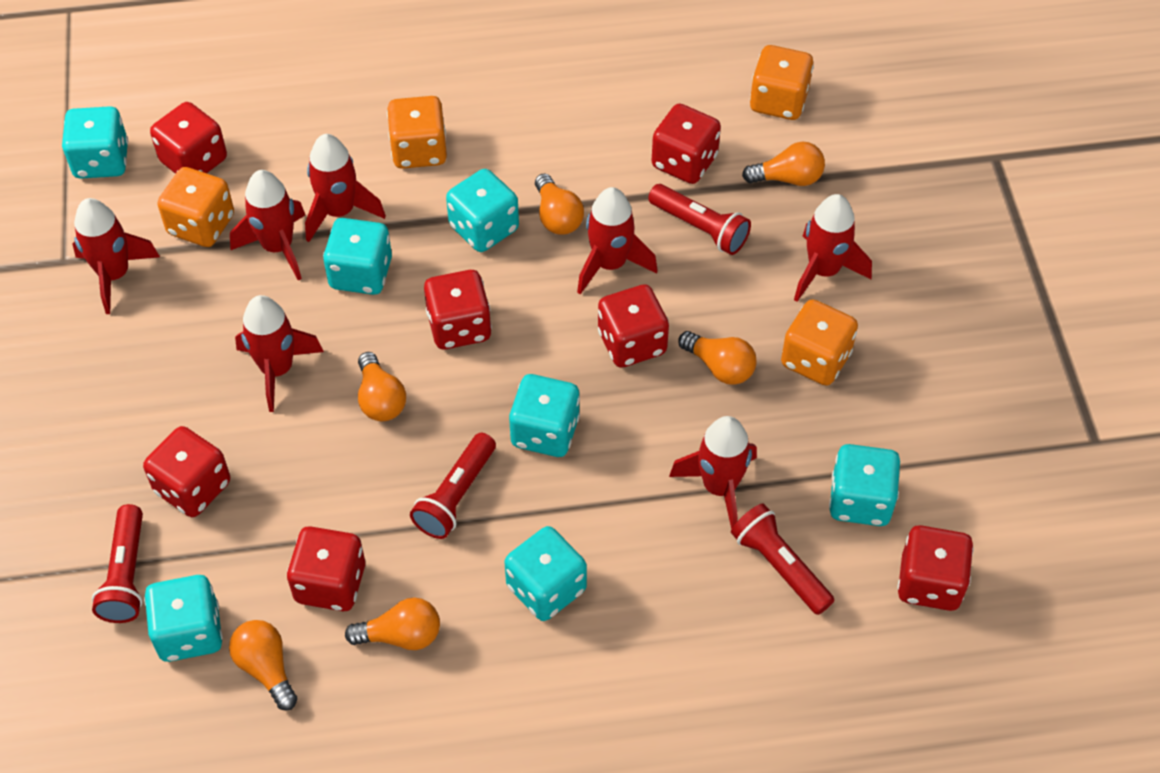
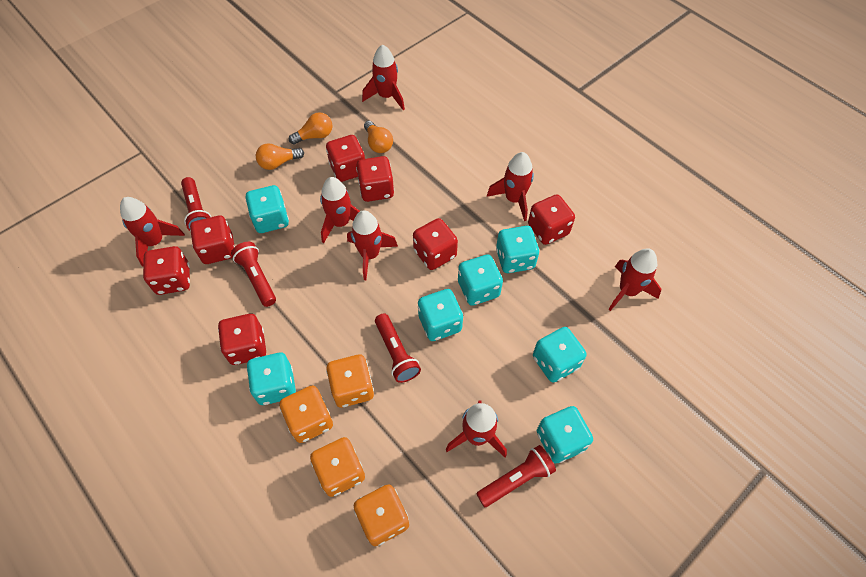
orange light bulb: [229,620,298,710] [345,597,440,650] [358,352,406,421] [535,173,584,235] [678,331,757,385] [742,142,825,186] = 6 -> [256,143,304,170] [289,112,332,144] [364,121,393,153] = 3

